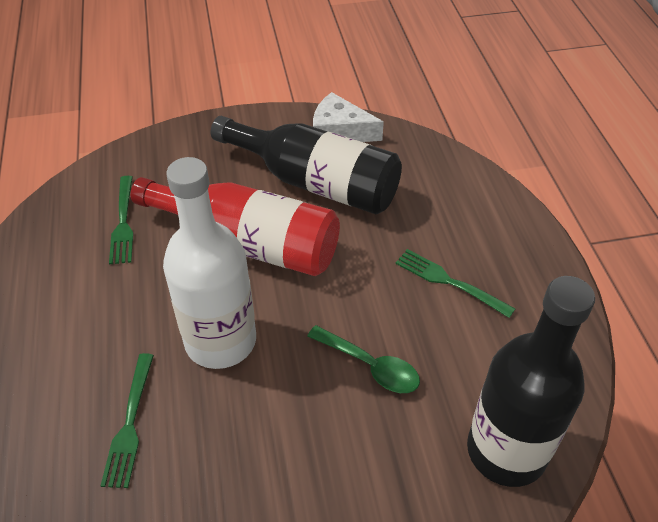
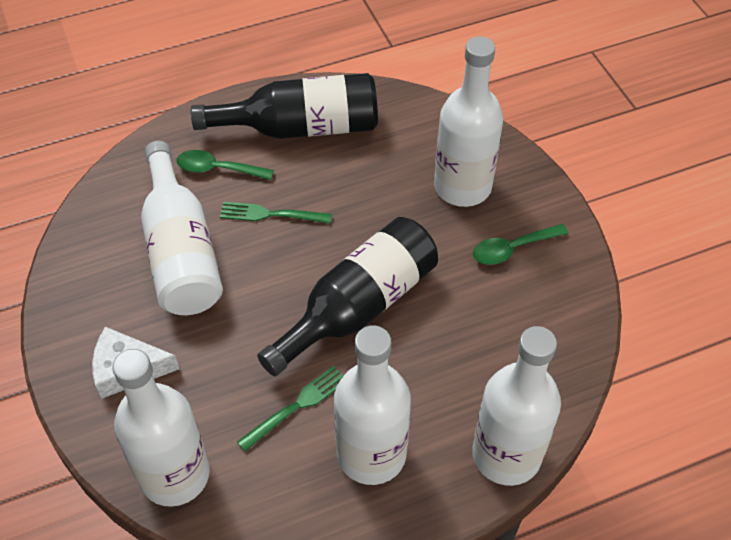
green fork: [100,353,154,488] [109,176,134,265] [396,249,515,318] = 3 -> [220,202,332,224] [237,366,343,451] = 2
green spoon: [307,325,420,393] = 1 -> [177,150,274,180] [473,224,568,265] = 2
red bottle: [131,177,340,276] = 1 -> none = 0
white bottle: [163,157,256,369] = 1 -> [112,349,210,507] [141,141,223,315] [334,325,411,485] [434,36,503,207] [472,326,561,486] = 5

